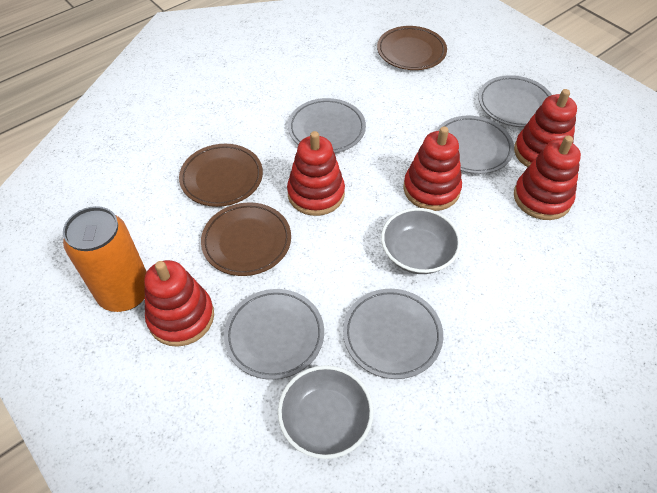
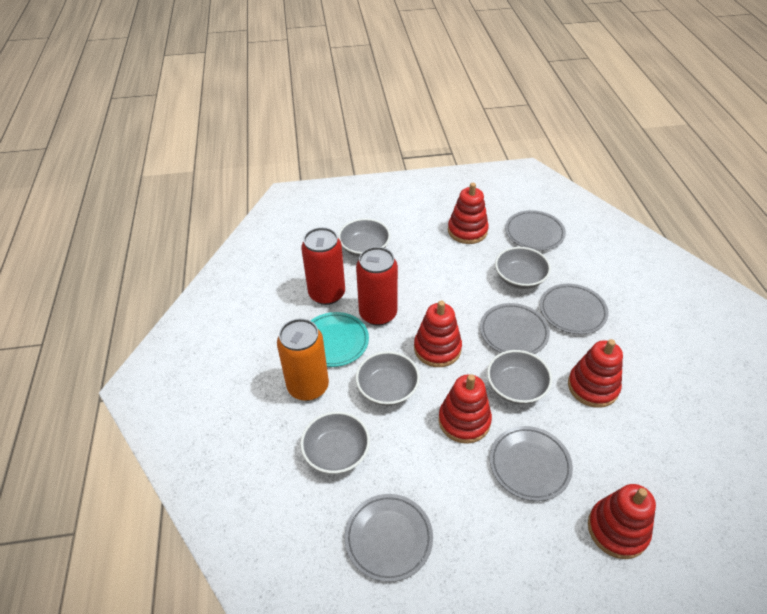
brown plate: [179,144,263,207] [201,202,291,276] [377,26,447,70] = 3 -> none = 0
grey bowl: [278,365,374,459] [381,208,461,274] = 2 -> [300,411,370,474] [338,218,391,257] [356,351,420,406] [487,350,552,404] [495,247,551,289] = 5
red can: none = 0 -> [301,227,345,305] [356,247,398,326] = 2
turquoise plate: none = 0 -> [310,312,369,367] = 1

